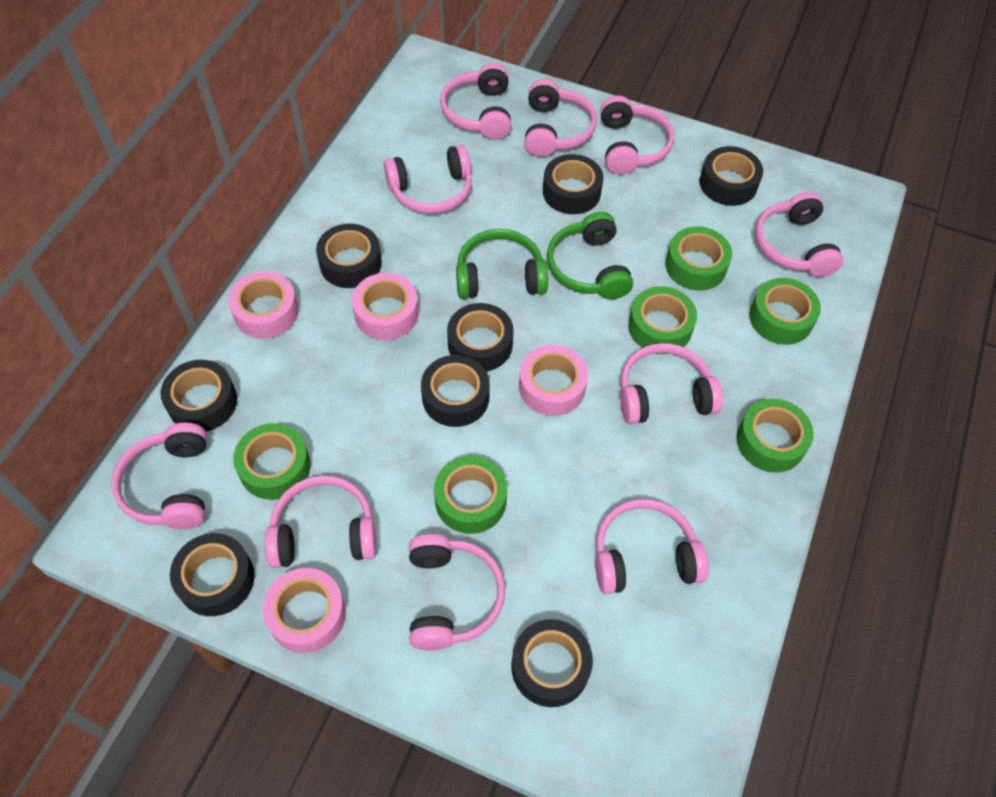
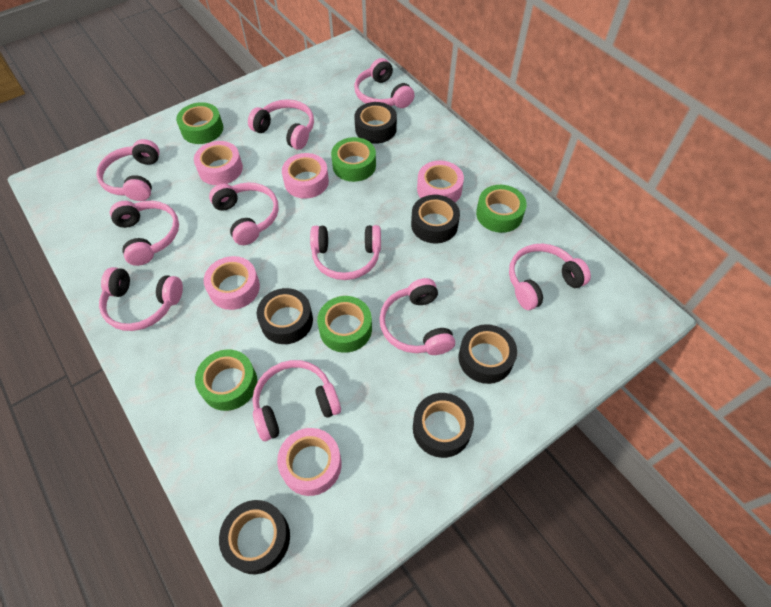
black tape: [161,360,237,431] [170,533,255,616] [316,224,382,288] [421,355,490,427] [447,303,514,371] [511,619,593,707] [543,154,603,214] [700,146,763,206] = 8 -> [219,500,290,574] [257,288,313,344] [354,102,397,144] [411,195,460,243] [413,393,474,458] [459,324,517,384] = 6
green headphones: [456,229,548,299] [547,212,633,299] = 2 -> none = 0
green tape: [233,423,311,500] [434,456,507,534] [628,287,697,354] [665,226,732,291] [736,399,814,473] [749,278,821,345] = 6 -> [176,102,223,144] [195,350,258,411] [317,296,372,353] [331,137,376,182] [476,185,527,233] = 5
pink tape: [228,271,299,339] [263,568,346,653] [352,273,419,340] [519,345,588,416] = 4 -> [194,141,243,185] [204,256,260,310] [277,428,342,496] [282,153,329,199] [417,161,464,202] = 5

